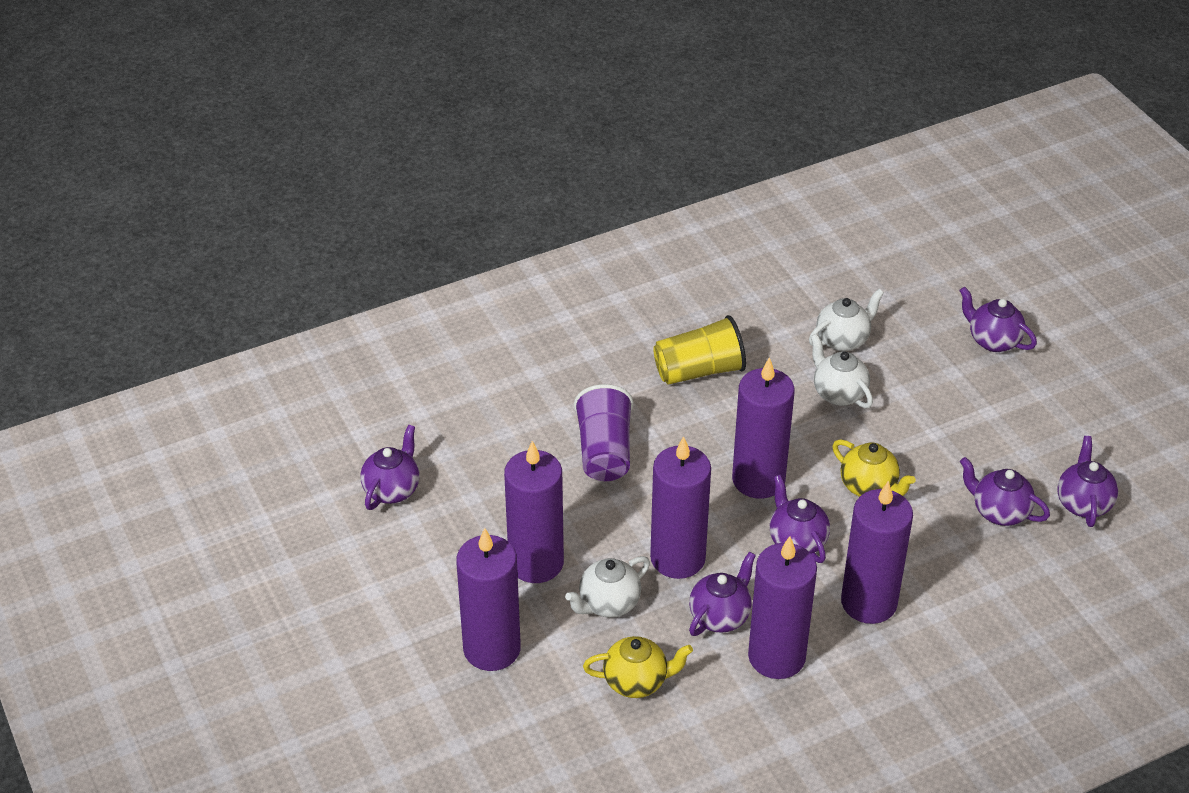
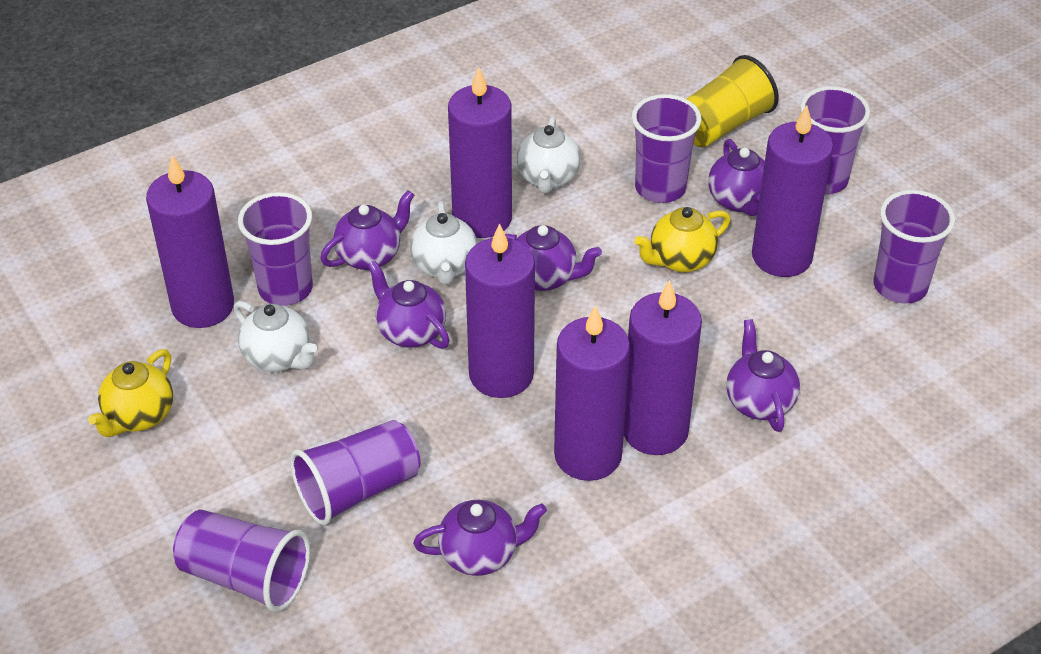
purple cup: [574,384,634,481] = 1 -> [173,510,310,612] [238,192,313,306] [290,420,420,526] [632,94,701,203] [800,86,870,195] [874,190,955,304] = 6

